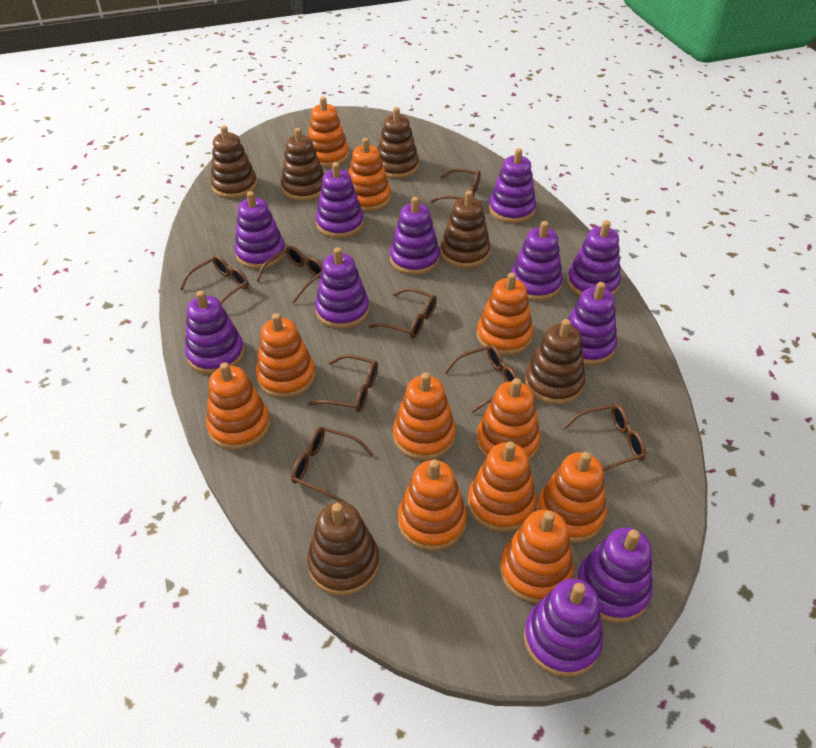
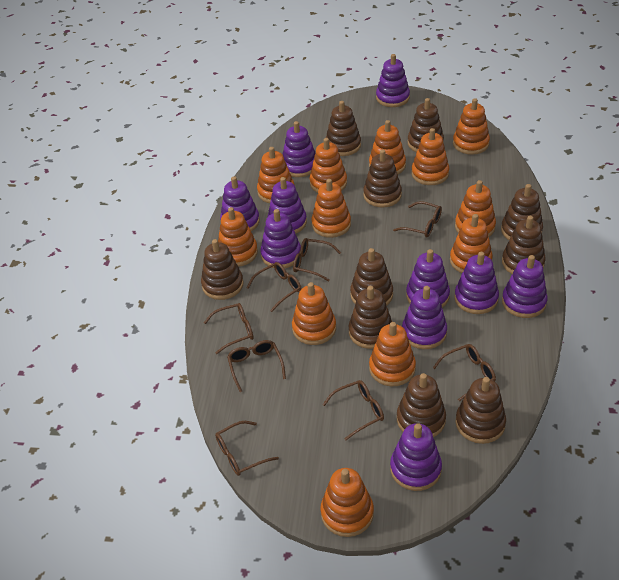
brown stacking toy: [211,125,257,199] [281,128,324,201] [307,502,380,596] [377,107,419,179] [440,190,491,268] [525,319,585,405] = 6 -> [201,239,244,300] [326,101,361,156] [349,286,392,349] [350,248,393,306] [363,150,402,208] [397,373,446,437] [408,98,444,152] [455,377,506,444] [501,184,543,240] [502,216,546,274] = 10
orange stacking toy: [206,362,270,450] [256,313,316,399] [308,97,349,167] [349,138,391,212] [393,372,456,461] [398,460,467,551] [468,441,536,532] [477,273,533,356] [477,378,541,461] [500,510,574,604] [536,452,607,543] = 11 -> [218,207,258,267] [257,147,294,203] [292,282,336,345] [310,138,347,193] [312,179,351,238] [320,468,374,537] [369,120,406,174] [369,322,416,386] [412,128,449,185] [450,214,493,273] [453,98,490,155] [455,180,496,237] = 12
purple stacking toy: [185,290,245,375] [234,191,286,269] [315,247,370,329] [316,162,364,238] [390,197,440,275] [489,148,536,223] [511,221,563,301] [524,578,603,677] [567,220,621,296] [568,282,617,366] [576,527,653,623] = 11 -> [220,176,260,231] [260,209,301,268] [268,177,307,234] [282,121,315,177] [376,54,410,107] [390,423,442,491] [402,286,447,349] [406,249,450,308] [454,252,499,314] [502,255,548,318] = 10

